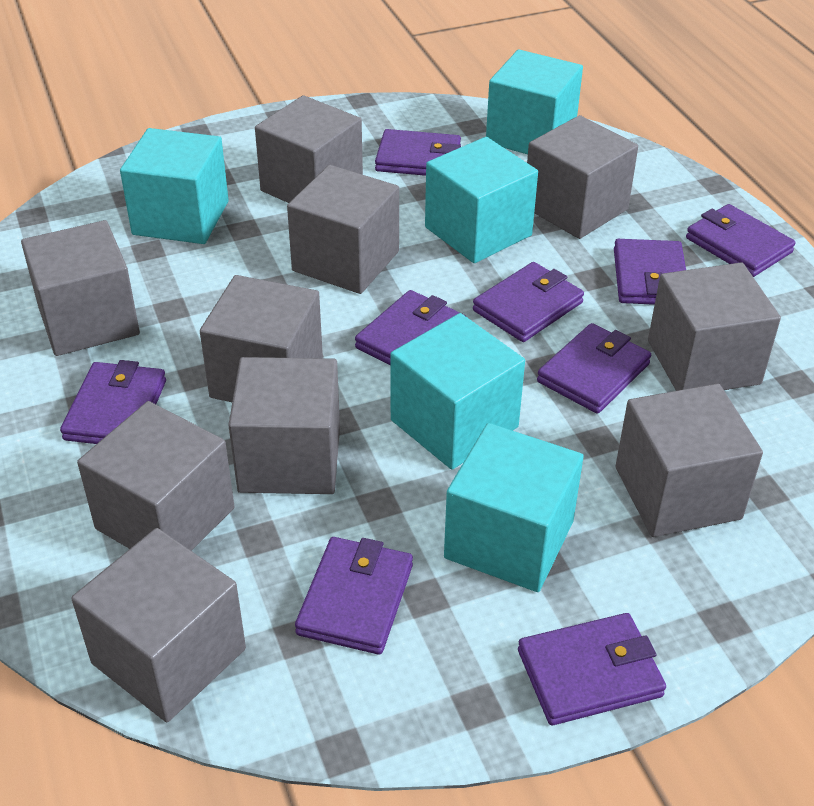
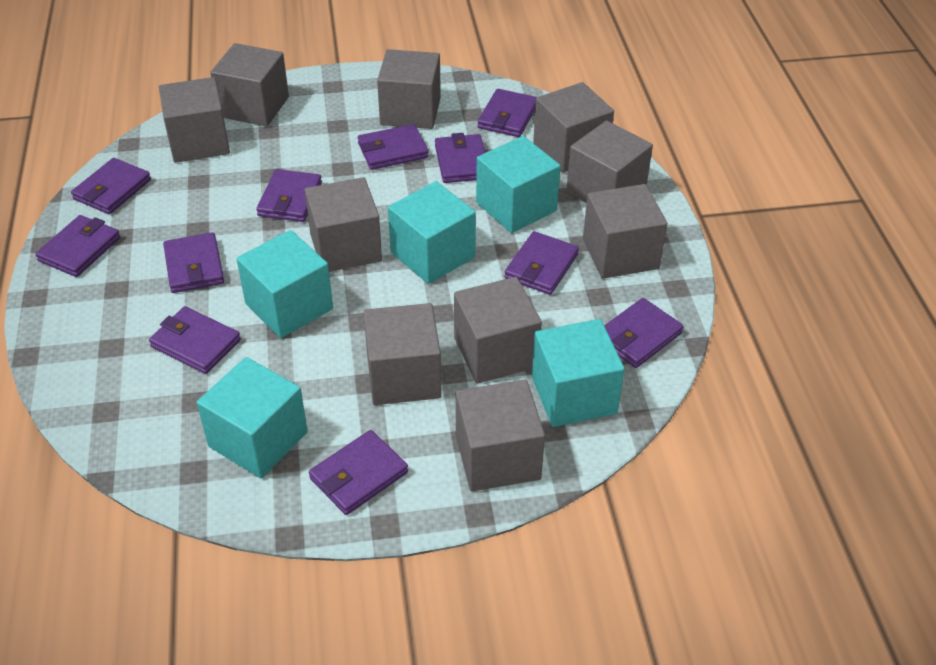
purple wallet: [60,360,166,444] [295,537,413,655] [355,290,465,365] [375,129,461,176] [473,262,584,342] [518,613,666,725] [537,323,651,414] [614,239,686,305] [686,204,796,277] = 9 -> [36,215,120,277] [71,158,151,214] [149,306,241,374] [163,232,224,293] [256,169,322,222] [309,430,408,515] [358,124,429,170] [435,133,485,183] [478,89,537,137] [504,231,579,295] [604,298,684,368] = 11

